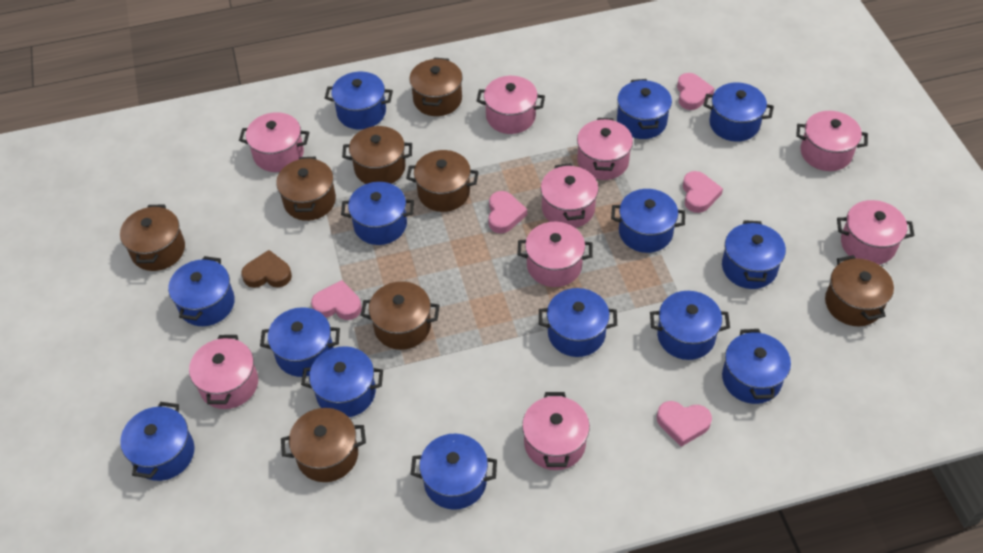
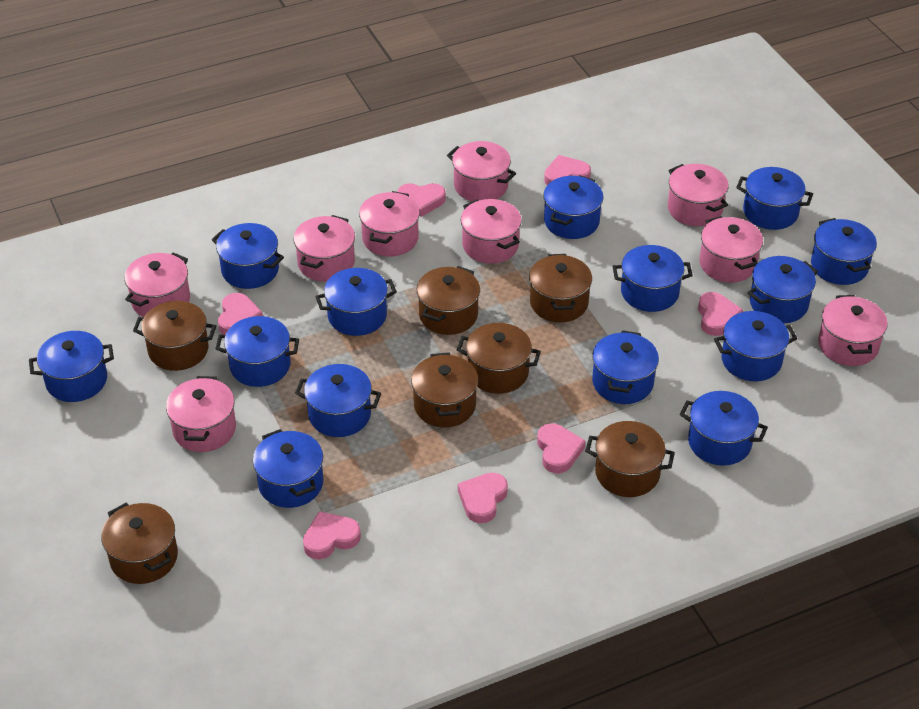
brown heart: [241,250,292,288] = 1 -> none = 0
brown pot: [120,204,185,271] [276,157,336,221] [281,408,366,482] [342,126,412,184] [361,281,440,350] [406,150,479,212] [409,58,463,116] [825,255,894,326] = 8 -> [101,503,178,584] [133,301,216,371] [411,352,478,427] [417,266,480,335] [457,323,541,394] [529,254,592,322] [585,421,675,497] = 7
pink heart: [311,280,362,320] [488,191,527,233] [657,401,712,447] [677,73,715,110] [683,171,723,213] = 5 -> [218,293,263,335] [303,511,361,559] [397,183,446,217] [458,473,508,523] [537,423,585,473] [544,155,591,185] [698,292,743,336] = 7

